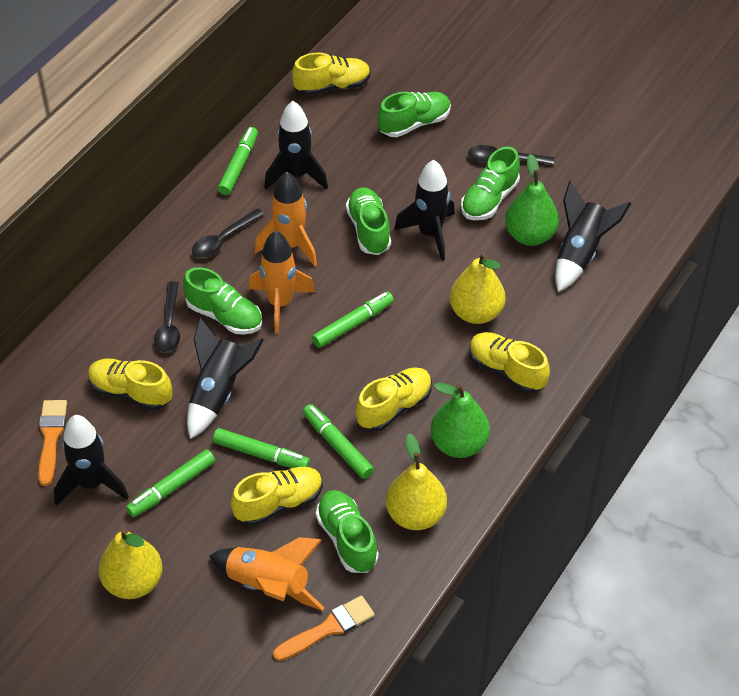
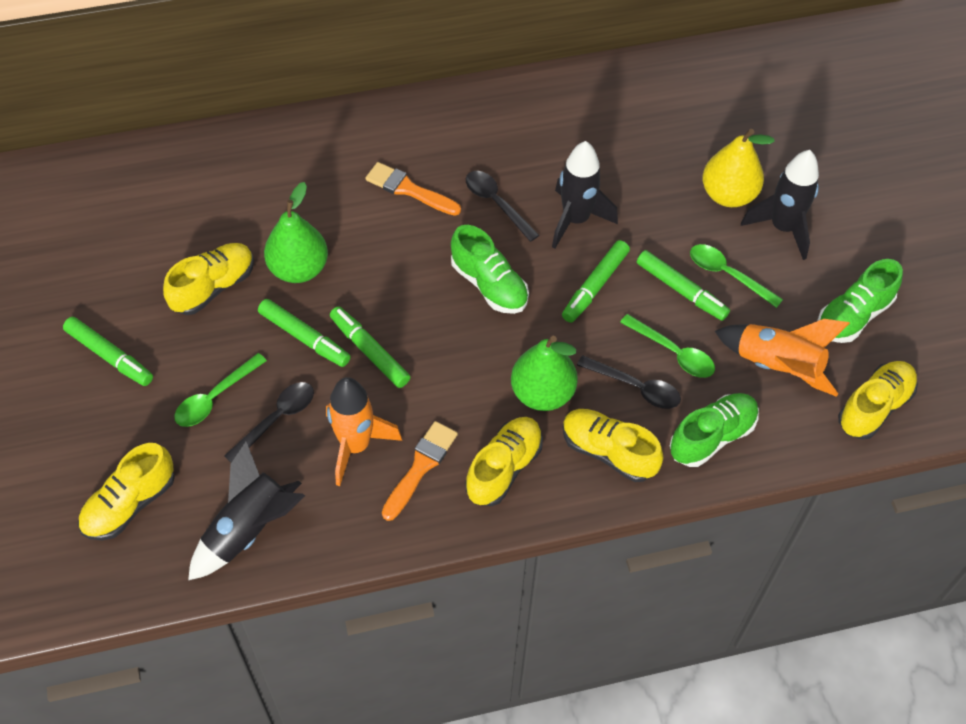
black rocket: [54,415,129,506] [187,317,264,439] [264,101,328,190] [394,160,455,261] [555,181,631,292] = 5 -> [188,441,305,580] [552,141,618,249] [741,150,819,260] = 3
green shoe: [183,267,262,334] [316,490,379,573] [346,187,391,255] [377,92,451,137] [461,147,520,220] = 5 -> [451,225,529,314] [670,393,759,467] [817,259,903,343] = 3
green spoon: none = 0 -> [174,353,267,427] [620,314,715,378] [690,244,783,308] = 3
orange rocket: [209,537,324,611] [249,231,315,334] [254,172,317,267] = 3 -> [326,377,402,486] [715,319,850,397] = 2
yellow pear: [98,528,163,599] [386,434,447,530] [450,253,505,324] = 3 -> [702,129,775,207] = 1

